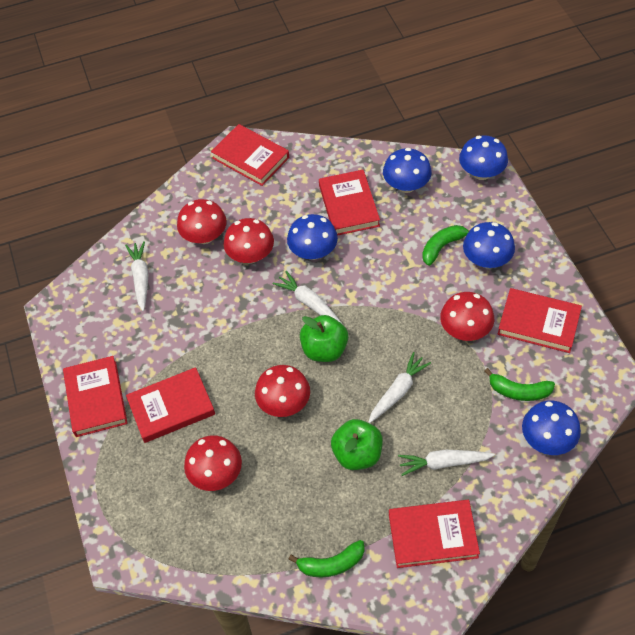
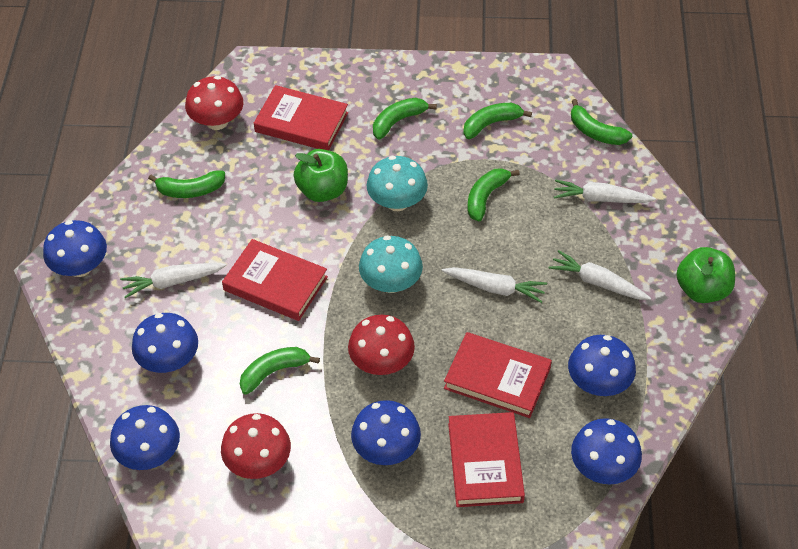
blue mushroom: [287,214,338,260] [383,148,432,193] [459,135,508,180] [463,222,515,268] [522,400,581,455] = 5 -> [43,220,107,277] [110,405,180,470] [132,313,198,373] [351,400,421,465] [568,335,636,396] [571,418,642,485] = 6
green banana: [288,540,365,577] [422,225,470,266] [484,368,555,401] = 3 -> [148,171,225,198] [240,347,320,395] [373,98,437,140] [463,103,532,139] [467,168,520,221] [571,99,632,145] = 6
red book: [63,356,128,437] [126,367,215,443] [211,124,289,186] [319,170,380,236] [389,500,480,568] [497,288,582,353] = 6 -> [222,239,328,321] [254,85,348,150] [444,332,552,418] [448,412,525,507] = 4
red mushroom: [177,199,227,244] [184,435,242,491] [224,218,274,263] [255,365,310,417] [440,292,494,341] = 5 -> [185,76,244,130] [221,413,291,479] [348,315,415,375] = 3
turquoise mushroom: none = 0 -> [359,235,423,293] [367,156,428,211] = 2

